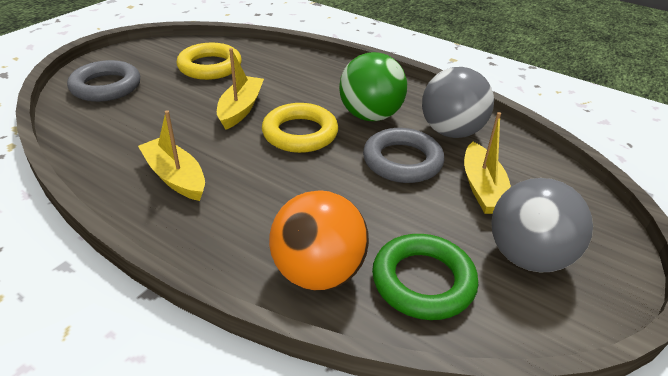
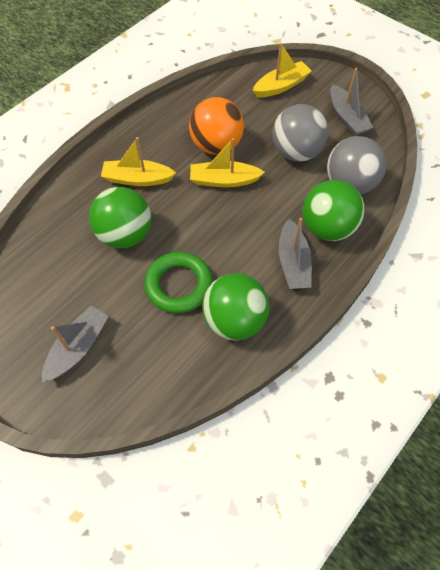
green ball: [339,52,407,121] = 1 -> [89,187,151,248] [202,273,269,340] [302,180,364,241] = 3
grey boat: none = 0 -> [42,306,109,382] [279,218,312,289] [330,68,373,136] = 3
grey ring: [67,60,140,102] [363,128,444,183] = 2 -> none = 0
yellow ring: [176,43,242,80] [262,103,338,153] = 2 -> none = 0

